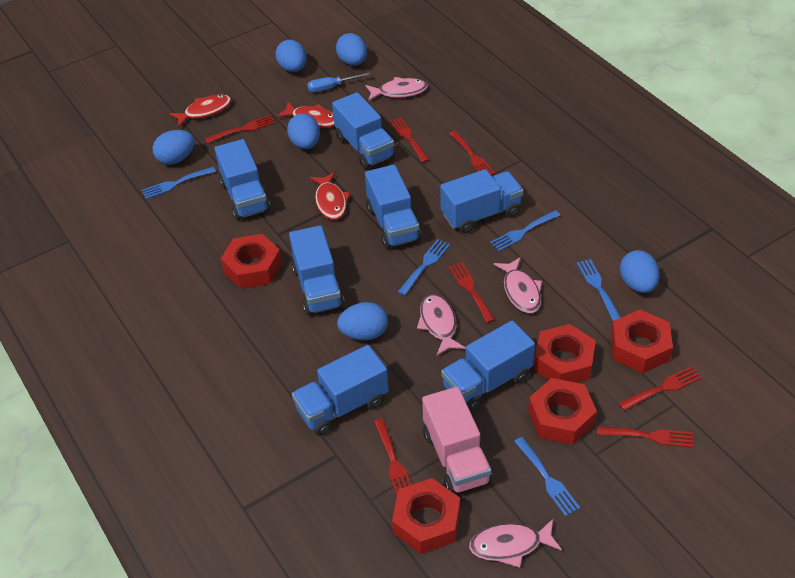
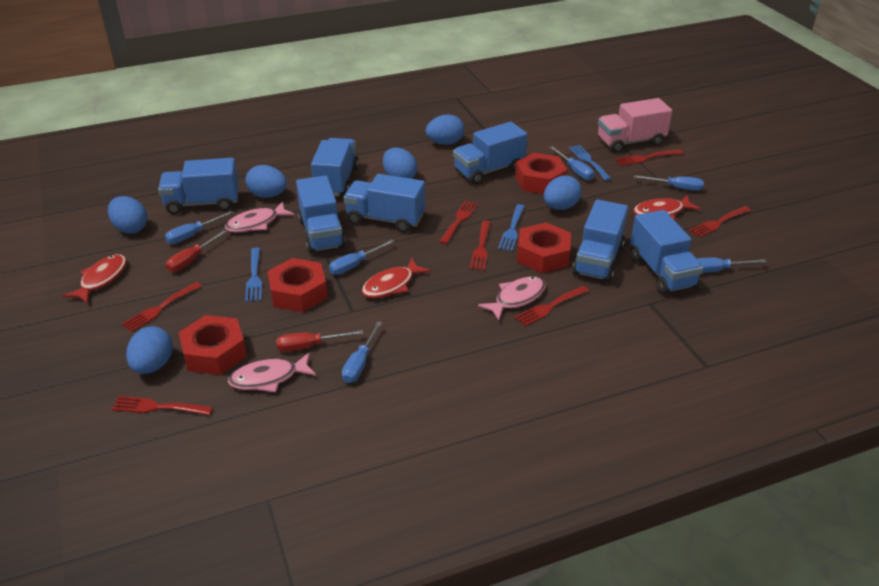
blue fork: [142,167,216,199] [398,239,450,296] [490,210,560,251] [514,437,580,517] [577,259,621,321] = 5 -> [245,248,262,302] [498,204,525,251] [569,145,611,181] = 3
blue screwdriver: [307,72,371,92] = 1 -> [165,211,233,244] [329,239,395,275] [342,321,382,383] [550,146,594,180] [634,175,704,191] [697,258,767,273] = 6
pink fish: [365,77,428,101] [417,294,466,355] [469,519,562,568] [494,257,542,313] = 4 -> [225,201,295,232] [228,353,316,392] [478,276,546,321] = 3
red nut: [221,234,282,289] [392,478,460,554] [528,378,597,445] [534,324,596,383] [611,310,673,373] = 5 -> [178,315,247,375] [267,258,328,312] [515,153,568,194] [517,223,571,273] = 4
red screwdriver: none = 0 -> [166,230,227,272] [276,330,363,352] = 2

